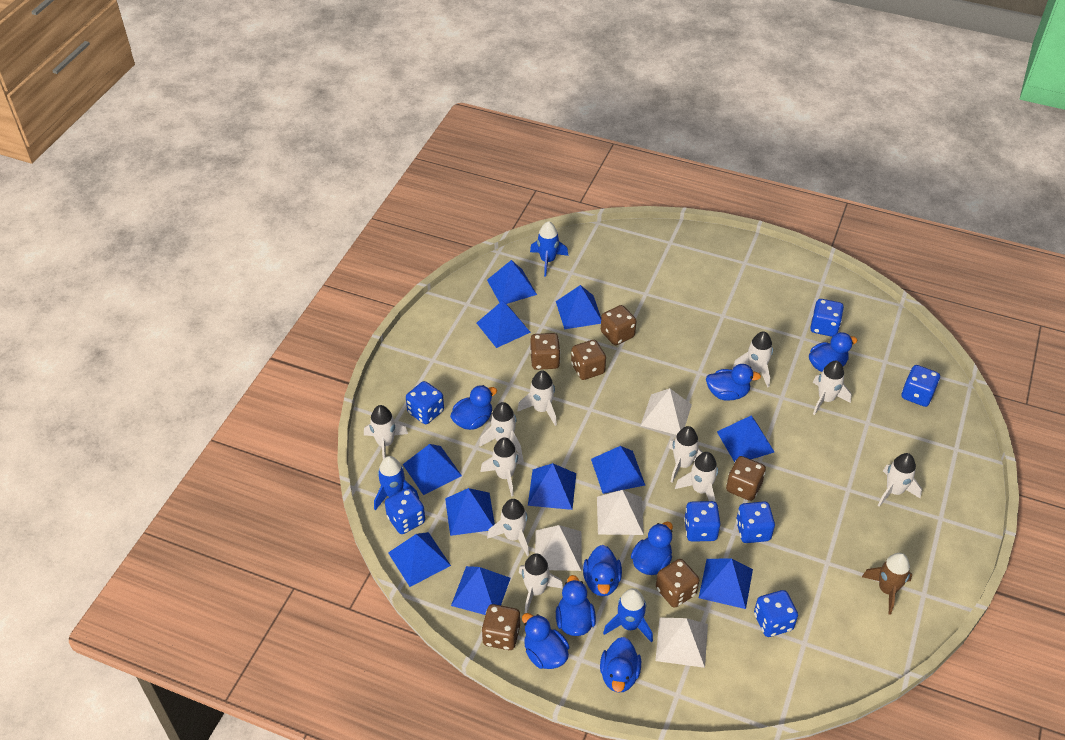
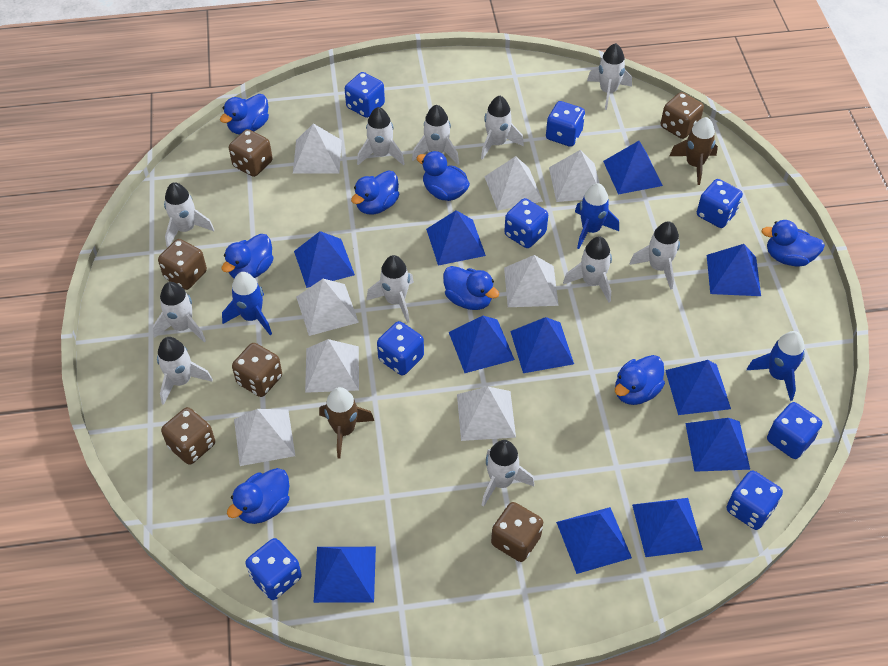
blue dice: [385,488,425,534] [406,381,444,424] [684,501,720,542] [736,501,775,543] [754,590,798,637] [810,299,844,337] [902,365,940,407] = 7 -> [245,538,302,600] [345,72,385,118] [377,321,424,375] [504,198,548,248] [546,101,585,147] [697,179,743,228] [727,471,783,530] [767,402,822,459] = 8
brown rocket: [862,553,912,615] = 1 -> [319,387,374,459] [670,117,718,185] = 2
white pyramid: [535,525,582,571] [597,490,644,535] [640,388,692,435] [655,617,708,668] = 4 -> [234,409,295,466] [293,124,342,174] [296,279,359,336] [305,339,359,393] [457,387,516,441] [484,156,543,211] [504,255,559,307] [549,150,600,202] = 8

